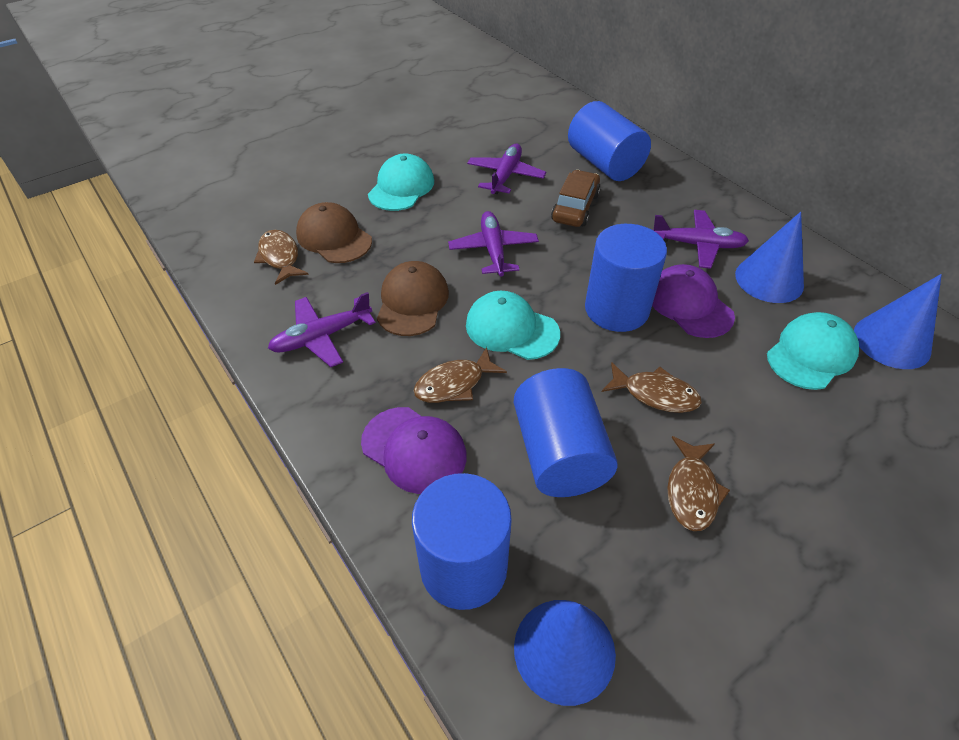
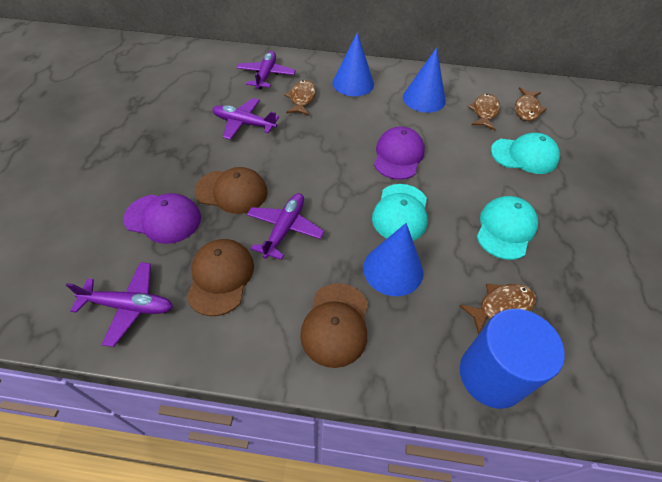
blue cylinder: [412,473,512,610] [514,368,618,497] [568,101,651,181] [585,224,667,332] = 4 -> [460,309,565,409] = 1
brown cap: [296,202,372,263] [377,261,449,336] = 2 -> [187,239,254,316] [195,167,268,214] [300,283,368,368] = 3
brown car: [551,170,601,227] = 1 -> none = 0

